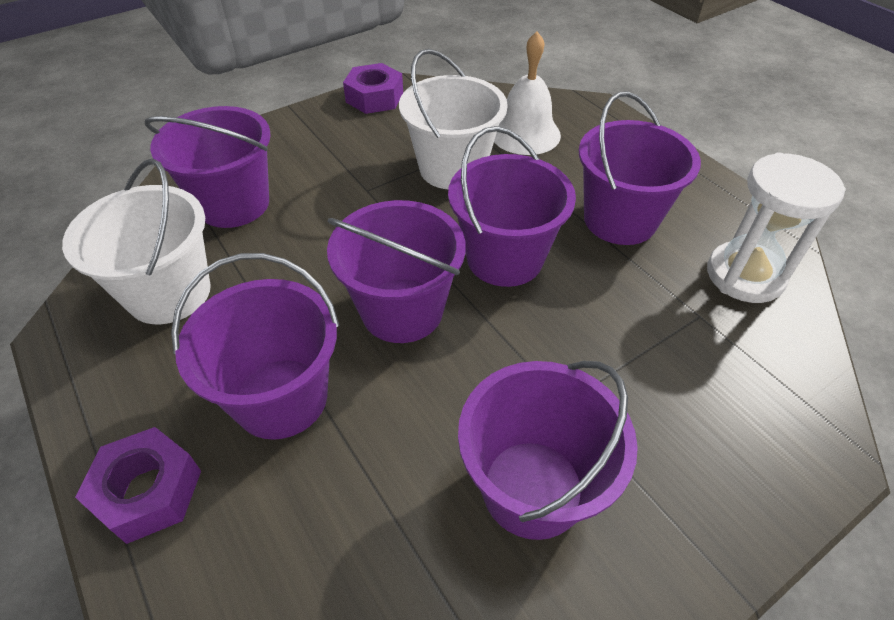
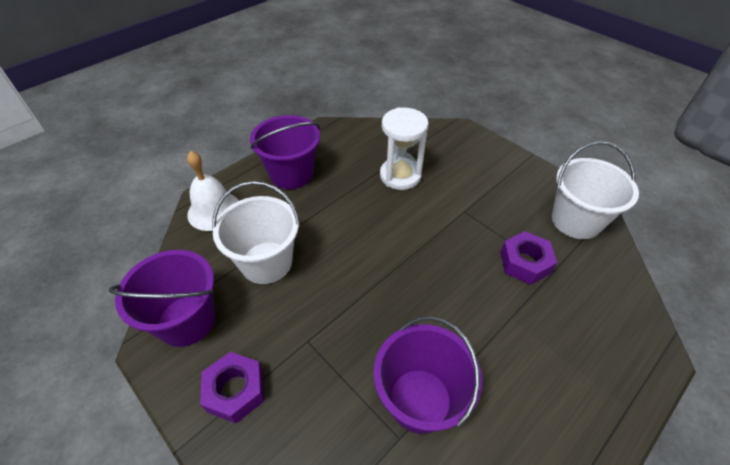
purple bucket: [145,106,271,228] [171,253,339,440] [327,200,466,343] [448,126,576,287] [458,361,638,540] [579,91,701,245] = 6 -> [109,250,216,347] [250,115,320,189] [374,316,482,434] = 3

